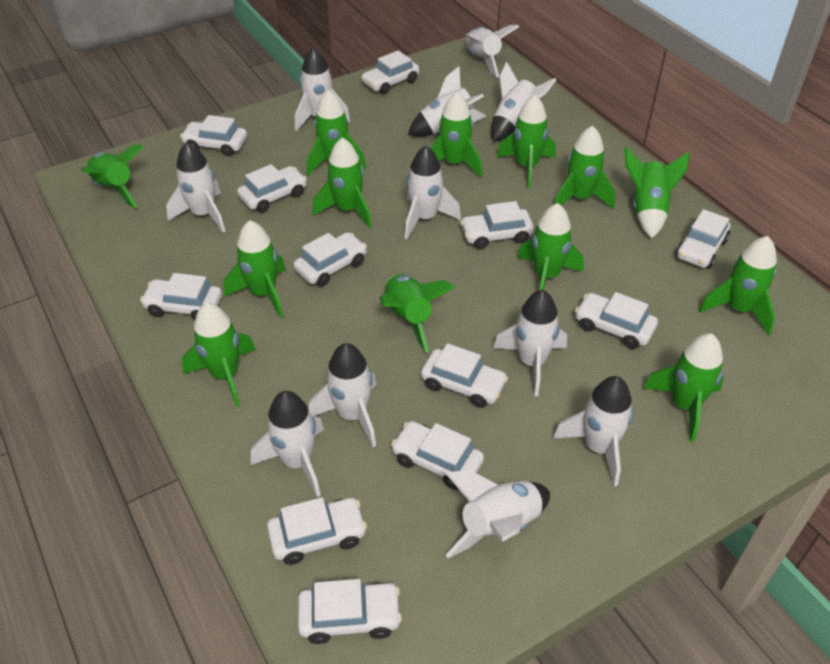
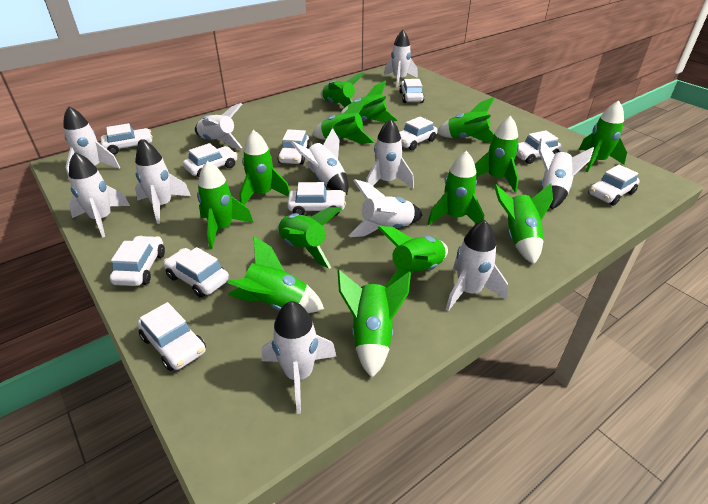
green rocket: [81,145,144,208] [182,302,256,407] [223,220,286,318] [307,90,366,176] [313,137,372,228] [379,274,455,353] [430,92,482,178] [497,95,556,188] [517,203,584,290] [554,126,615,209] [624,147,690,238] [643,333,724,442] [699,236,777,335] = 13 -> [197,161,254,249] [227,236,324,313] [239,130,290,205] [277,207,342,269] [312,98,374,144] [321,72,365,107] [337,270,411,378] [340,80,398,123] [378,226,448,288] [427,151,484,225] [437,97,494,143] [475,116,519,193] [494,183,553,264] [579,101,627,172] = 14
white car: [140,273,222,321] [180,115,247,156] [237,164,307,213] [267,497,367,565] [293,232,367,286] [298,579,402,644] [361,50,419,94] [391,421,484,490] [421,343,508,408] [460,201,534,249] [575,292,658,349] [676,209,730,269] = 12 -> [101,123,153,155] [110,236,165,286] [137,302,206,371] [163,247,229,298] [183,143,238,177] [278,129,311,165] [287,182,346,216] [399,79,425,103] [399,117,438,150] [516,130,562,164] [588,165,640,206] = 11

